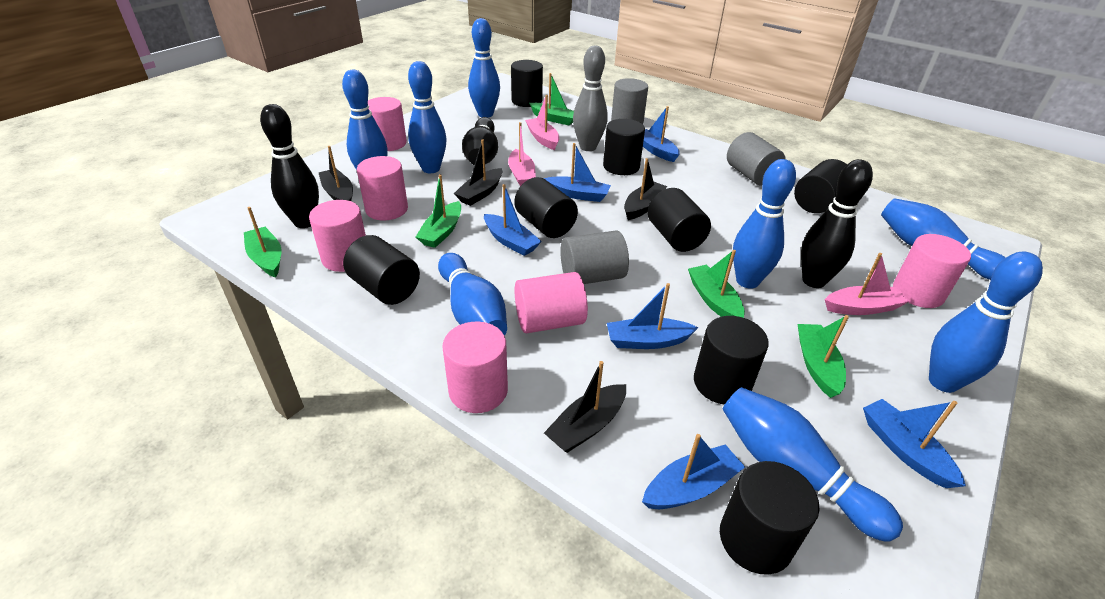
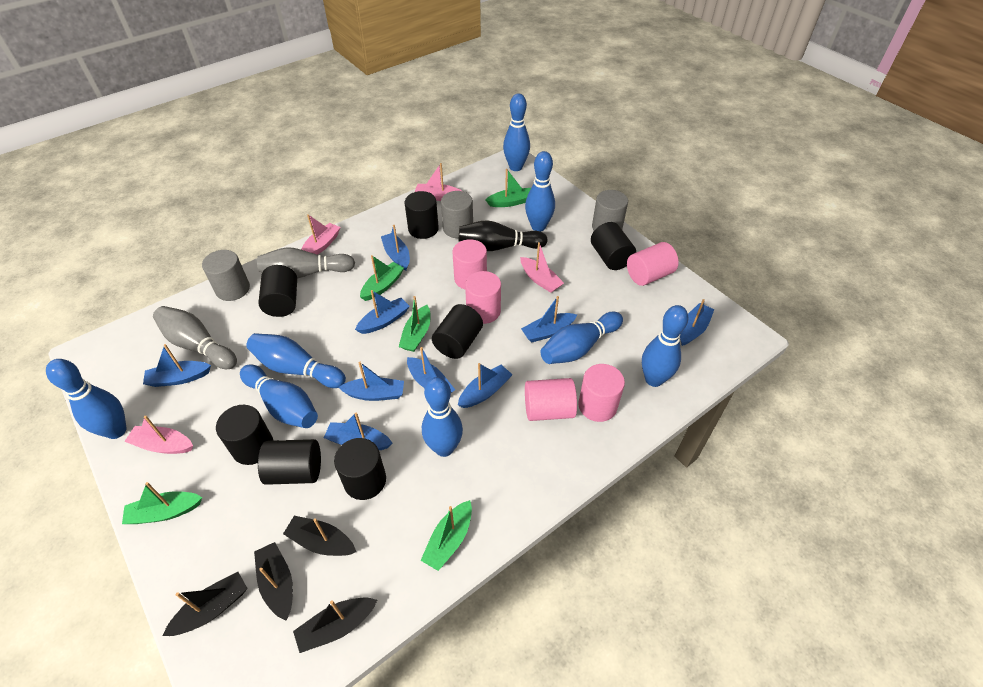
black bowling pin: [260,104,319,228] [462,117,498,165] [801,159,873,288] = 3 -> [459,220,548,251] = 1
black cylinder: [343,235,420,305] [511,60,543,107] [514,177,578,238] [603,119,645,175] [648,188,711,252] [694,316,769,405] [720,461,820,575] [794,159,847,213] = 8 -> [216,405,273,465] [258,265,297,317] [258,439,321,485] [334,438,386,500] [405,191,439,239] [432,304,483,359] [591,222,636,270] = 7
blue boat: [484,184,542,256] [544,143,611,202] [607,283,698,349] [642,434,745,509] [643,106,680,162] [863,399,966,488] = 6 -> [143,344,211,387] [324,413,392,450] [338,362,404,401] [355,290,410,334] [381,225,410,271] [407,347,455,393] [458,363,513,408] [521,296,577,342] [680,299,714,346] = 9
grey bowling pin: [573,45,608,151] = 1 -> [153,306,237,369] [257,247,355,279] = 2
pink boat: [508,122,536,186] [525,95,559,150] [825,253,910,315] = 3 -> [124,416,193,454] [301,214,341,255] [415,163,462,201] [520,242,564,293] = 4
pink cylinder: [309,200,366,272] [357,156,408,220] [368,97,407,151] [442,322,508,413] [515,272,588,333] [893,234,971,308] = 6 -> [453,239,487,289] [465,271,501,324] [525,378,577,421] [578,364,625,422] [627,242,679,286] = 5

